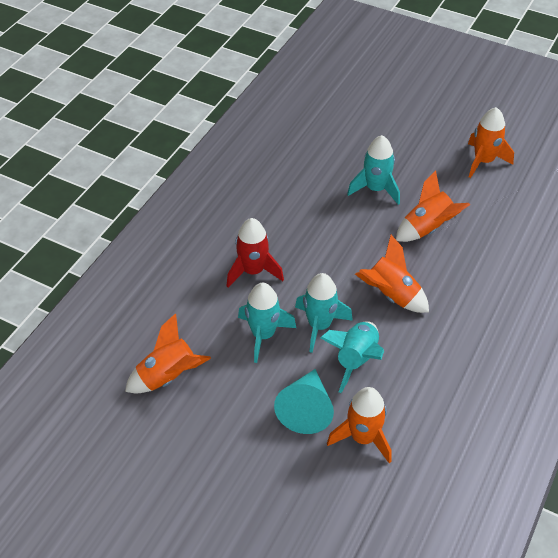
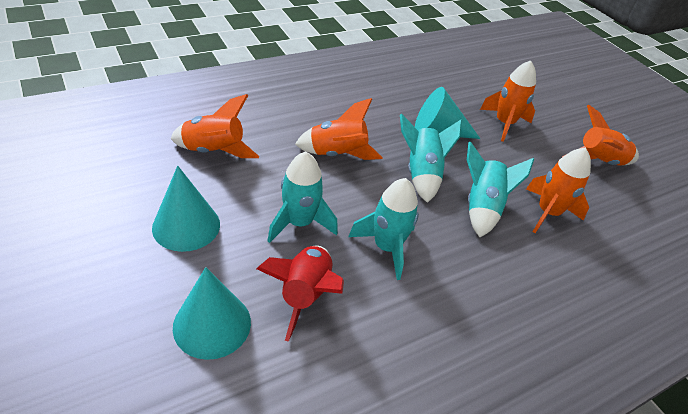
turquoise cone: [274,369,334,434] = 1 -> [152,166,220,252] [173,267,251,360] [415,87,480,139] = 3

